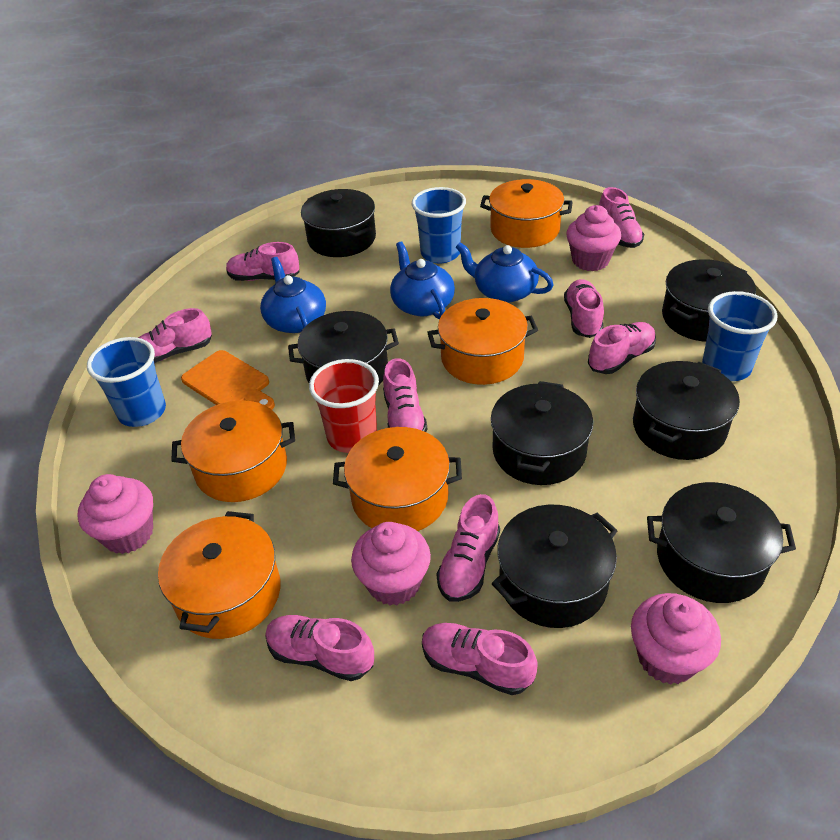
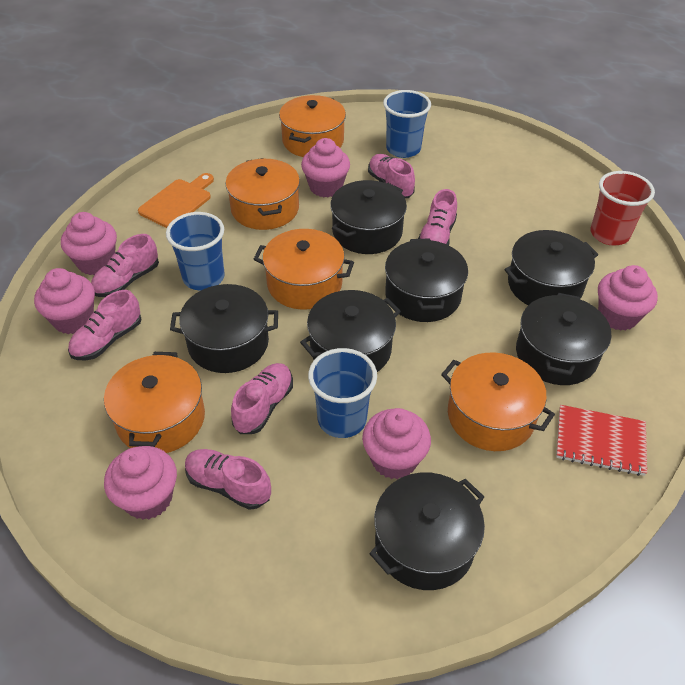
blue teapot: [260,257,326,333] [390,242,455,319] [455,242,553,303] = 3 -> none = 0
pink cupcake: [77,474,153,554] [351,522,431,605] [566,205,621,271] [631,593,721,685] = 4 -> [34,268,95,334] [61,212,117,275] [104,446,177,520] [301,138,350,197] [362,408,431,479] [598,265,658,331] = 6
pink shoe: [138,308,212,363] [226,242,299,281] [265,615,374,681] [383,358,427,432] [422,623,538,695] [437,494,500,602] [564,279,604,338] [588,322,656,374] [599,187,644,248] = 9 -> [68,290,142,360] [91,234,159,297] [185,449,271,510] [231,363,293,434] [368,154,415,198] [418,189,457,245] = 6
red notebook: none = 0 -> [556,405,647,476] = 1

